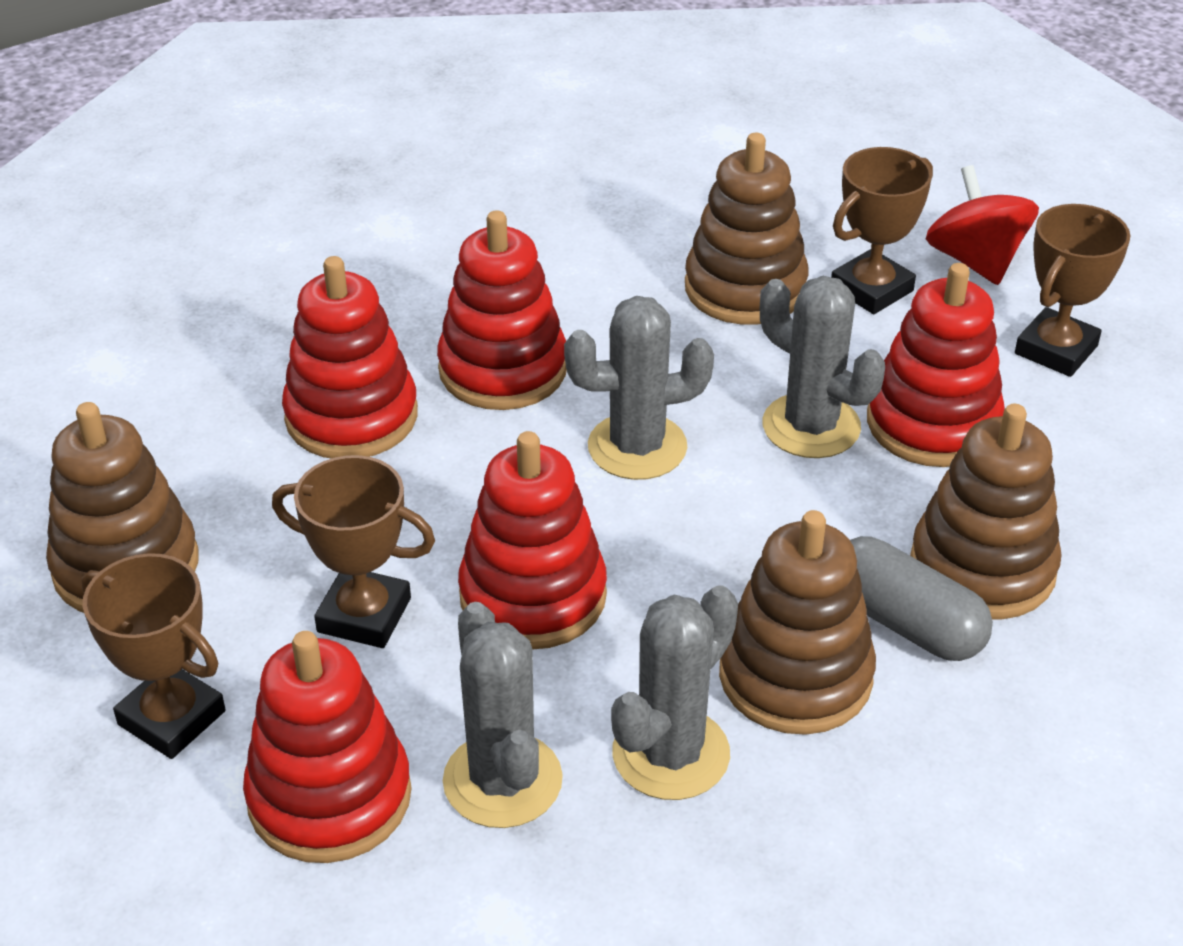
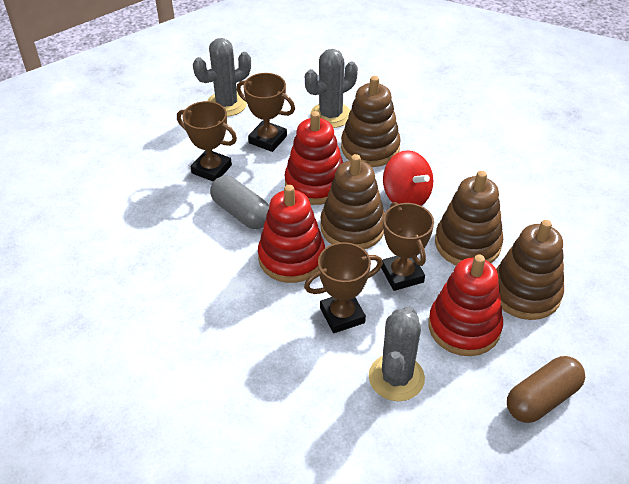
brown capsule: none = 0 -> [507,356,585,423] = 1
grey cactus: [443,602,563,828] [564,296,714,480] [611,585,738,800] [760,276,885,458] = 4 -> [193,38,251,117] [305,49,358,128] [369,306,425,401] = 3
red stacking toy: [243,631,412,863] [282,256,418,459] [437,210,567,410] [458,431,607,650] [867,263,1005,467] = 5 -> [258,185,325,283] [285,111,343,205] [428,254,503,356] = 3

